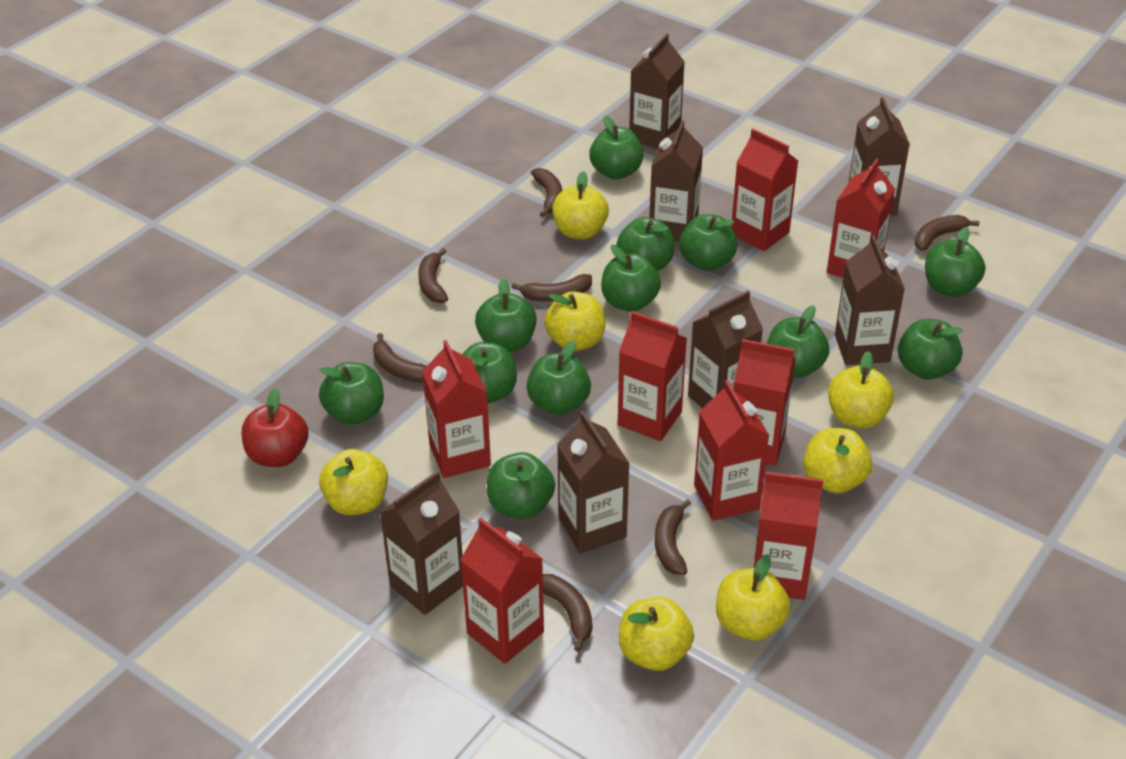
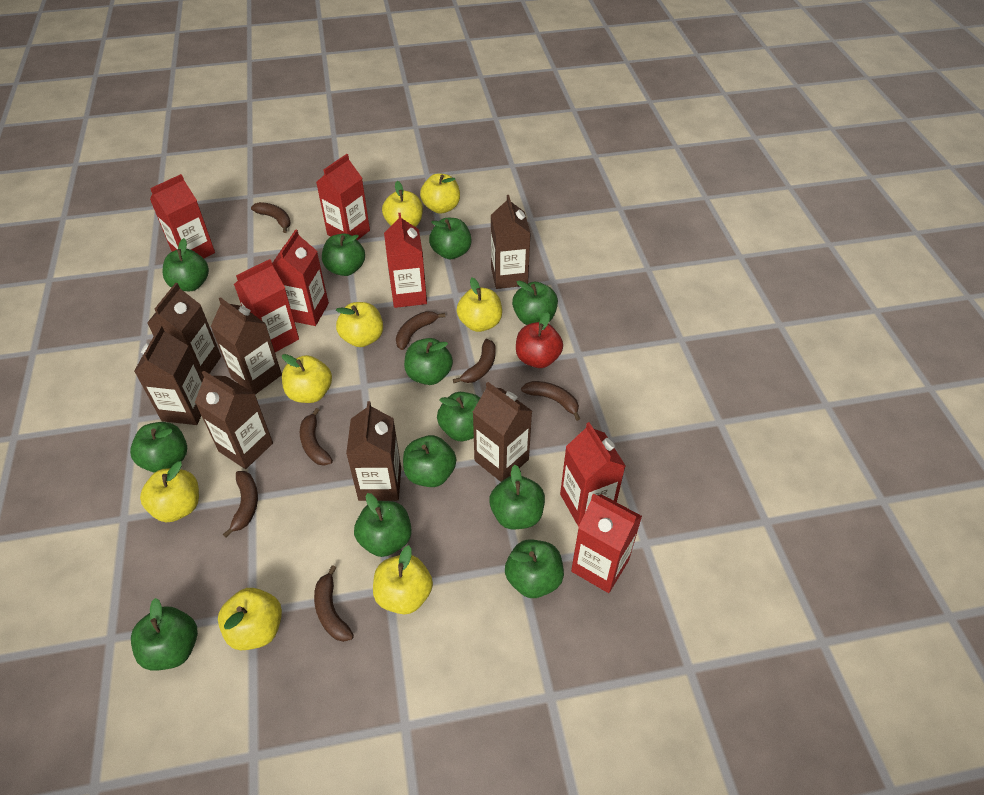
red carton: [422,340,491,478] [460,518,544,664] [618,311,687,441] [694,380,769,521] [731,129,798,251] [734,339,796,466] [754,471,823,600] [827,158,895,278] = 8 -> [150,174,215,259] [234,259,299,352] [272,229,329,326] [316,154,370,240] [384,213,427,308] [560,422,626,526] [571,493,642,593] = 7
yellow apple: [319,449,388,515] [544,291,605,351] [552,171,609,239] [619,597,694,671] [716,554,790,641] [803,428,872,494] [828,351,894,428] = 7 -> [140,461,199,522] [218,588,282,650] [282,354,332,403] [336,302,383,347] [373,545,433,614] [382,181,423,227] [420,173,460,214] [456,278,502,332] = 8

